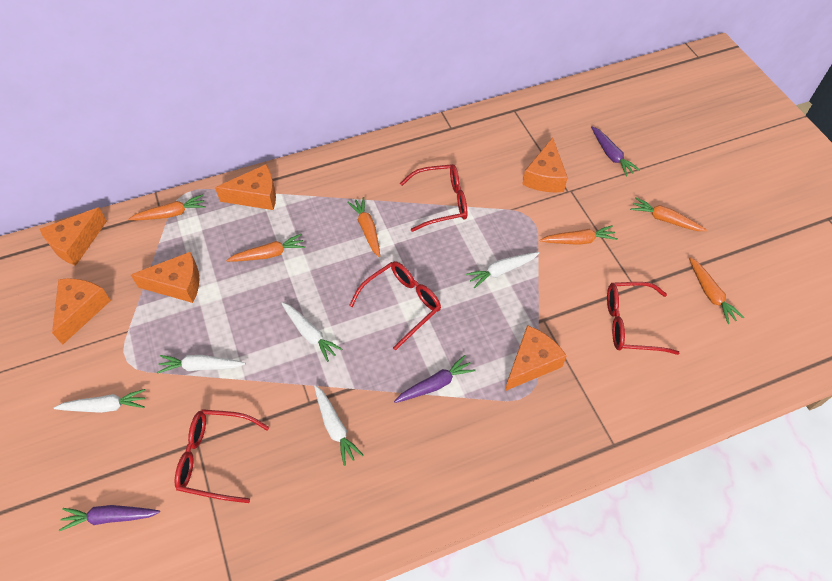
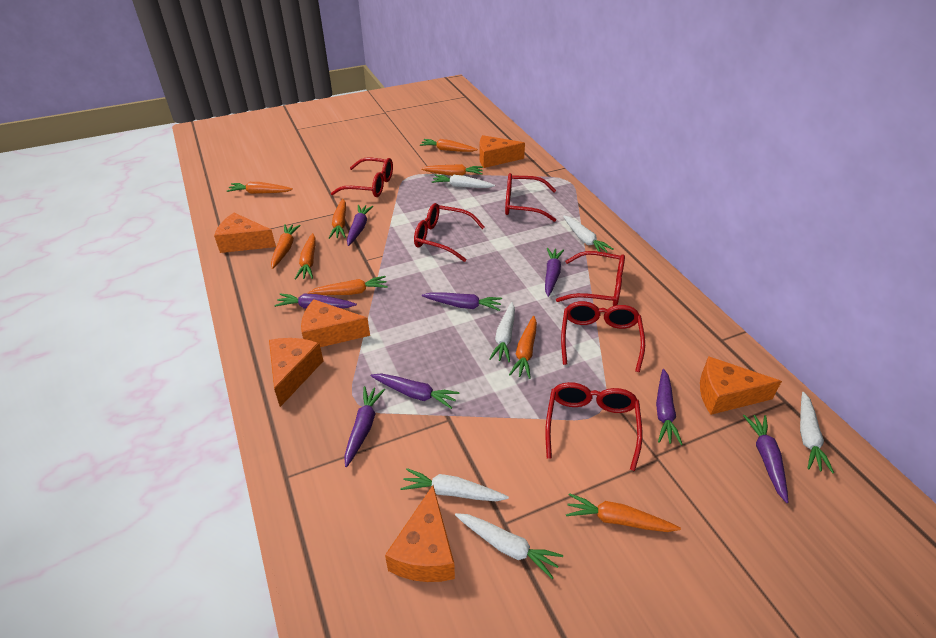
orange carrot: [128,194,206,220] [226,234,306,262] [347,197,380,257] [540,225,618,245] [630,197,707,231] [689,257,744,324] = 6 -> [227,182,293,194] [271,224,301,269] [295,233,316,280] [307,276,388,295] [329,199,346,239] [420,139,478,152] [421,164,483,176] [509,316,537,379] [566,493,681,532] = 9
purple carrot: [59,505,160,531] [394,355,476,403] [591,126,640,176] = 3 -> [274,293,357,309] [344,386,385,467] [347,205,373,246] [371,373,459,409] [422,292,502,311] [545,248,564,297] [656,369,683,445] [743,415,789,503] = 8
red glasses: [175,409,269,503] [349,261,441,350] [400,164,467,232] [607,282,679,355] = 4 -> [331,157,393,197] [414,203,485,262] [505,173,556,222] [545,382,642,471] [556,251,625,306] [561,301,645,372] = 6
white carrot: [54,389,146,413] [157,355,245,374] [281,302,343,362] [314,385,363,466] [466,252,539,288] = 5 -> [400,468,509,501] [431,175,495,188] [455,513,563,579] [489,302,515,362] [563,216,614,253] [800,392,834,474] = 6

